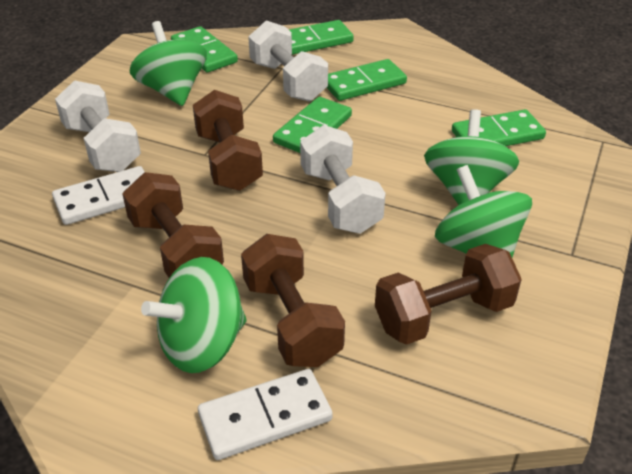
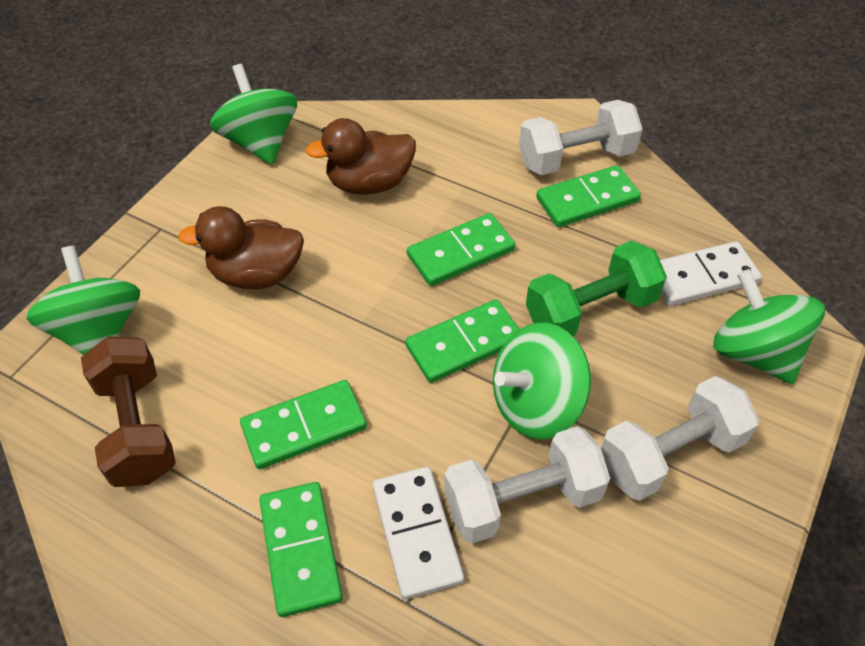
brown duck: none = 0 -> [178,206,304,289] [306,118,416,195] = 2
brown dumbbell: [122,172,224,278] [193,90,263,191] [241,234,345,367] [375,244,522,345] = 4 -> [81,336,176,487] = 1
green dumbbell: none = 0 -> [526,241,667,336] = 1

